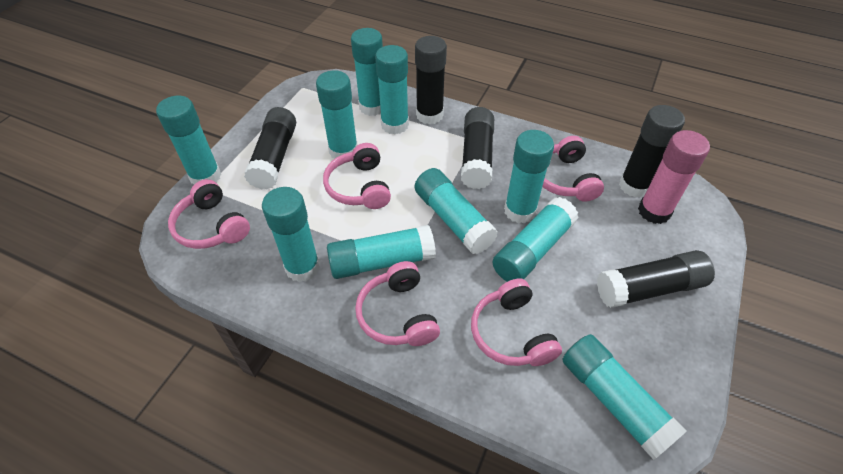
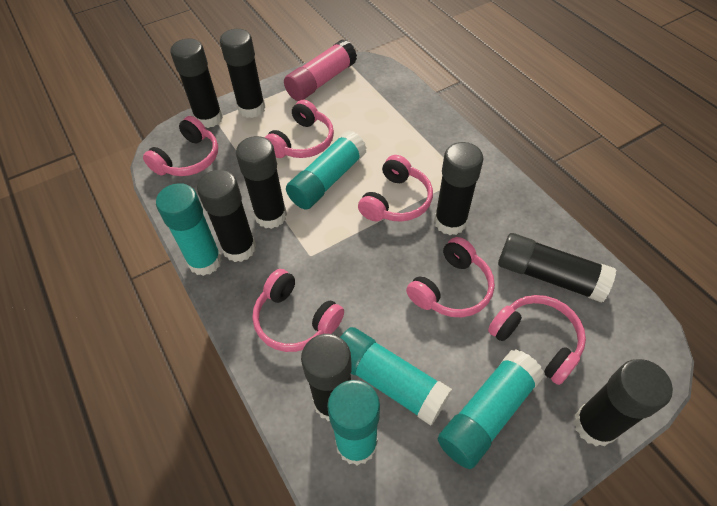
black glue stick: [244,107,296,189] [415,36,447,125] [461,107,494,189] [597,250,715,308] [619,105,685,198] = 5 -> [170,39,223,128] [197,170,256,262] [220,29,265,118] [236,136,287,229] [301,334,352,421] [434,142,484,235] [498,233,616,303] [574,359,673,446] = 8
pink headphones: [168,179,250,249] [323,143,391,209] [355,261,440,346] [471,278,562,366] [542,136,604,202] = 5 -> [143,116,218,176] [252,269,344,352] [264,100,334,158] [358,155,433,222] [406,237,495,317] [488,295,586,385] = 6
turquoise glue stick: [156,96,221,184] [262,187,320,282] [316,70,358,159] [327,225,436,279] [351,28,383,116] [375,45,409,134] [415,168,498,254] [492,197,579,282] [504,130,554,224] [562,334,687,460] = 10 -> [156,183,222,276] [286,130,367,209] [327,380,380,466] [340,327,452,425] [438,350,544,469] = 5

